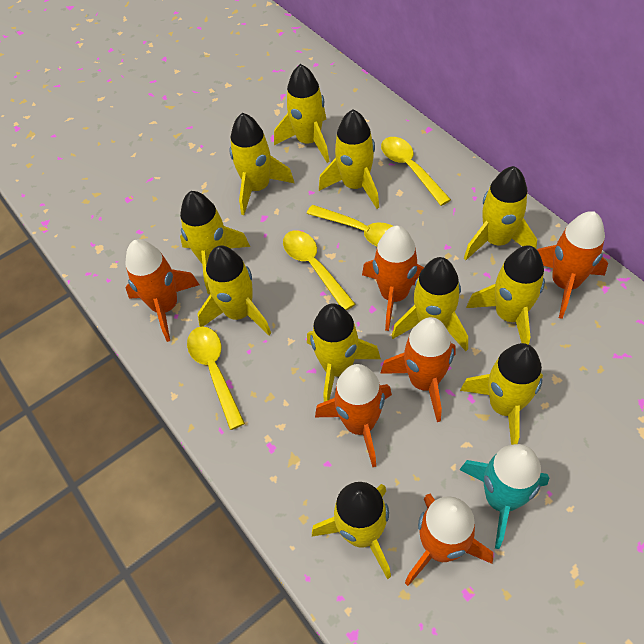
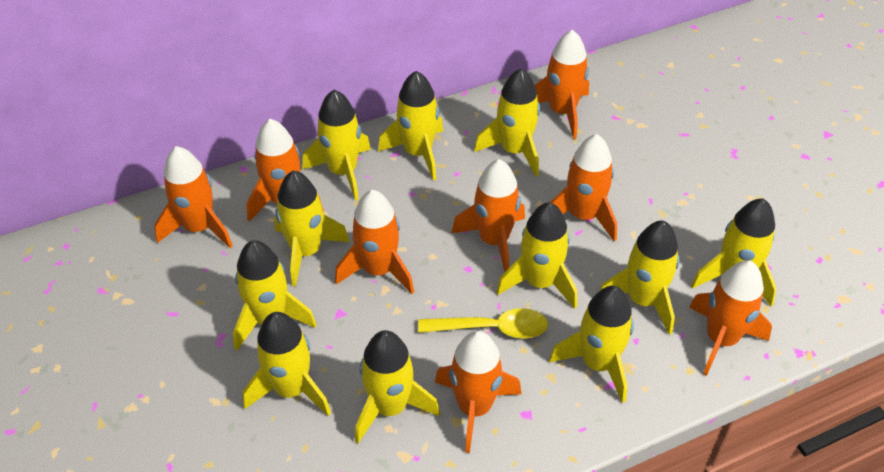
orange rocket: [125,239,199,342] [315,364,392,467] [362,226,424,331] [380,317,456,422] [405,494,493,586] [537,211,608,319] = 6 -> [154,146,233,248] [247,119,324,222] [335,190,414,294] [435,331,521,453] [452,159,525,272] [535,30,589,139] [551,134,617,241] [689,260,772,376] = 8
turquoise rocket: [459,444,549,549] = 1 -> none = 0
yellow spoon: [187,327,245,430] [283,230,355,311] [307,205,392,246] [381,137,451,206] = 4 -> [418,308,548,339] = 1

